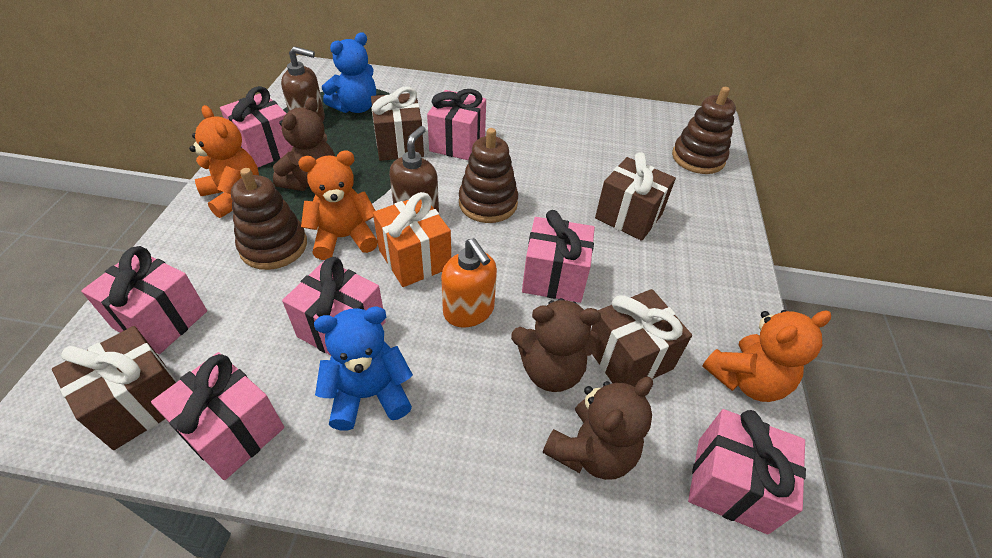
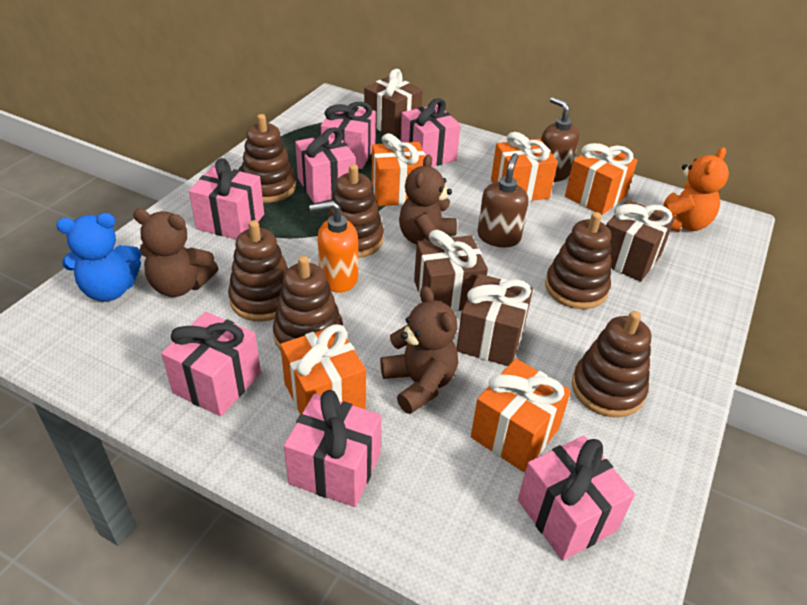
blue teddy bear: [314,307,413,431] [322,32,376,113] = 2 -> [56,213,142,302] = 1
brown stacking toy: [231,168,307,270] [459,128,518,223] [672,87,736,174] = 3 -> [228,220,288,322] [241,114,296,203] [273,256,343,351] [327,164,384,258] [545,212,611,309] [572,311,651,417] = 6
orange gift: [373,192,451,287] = 1 -> [280,324,366,414] [371,133,425,206] [471,359,571,472] [491,132,558,201] [565,143,638,215] = 5
orange teddy bear: [189,105,259,218] [298,151,378,260] [702,310,831,402] = 3 -> [659,147,729,232] = 1

